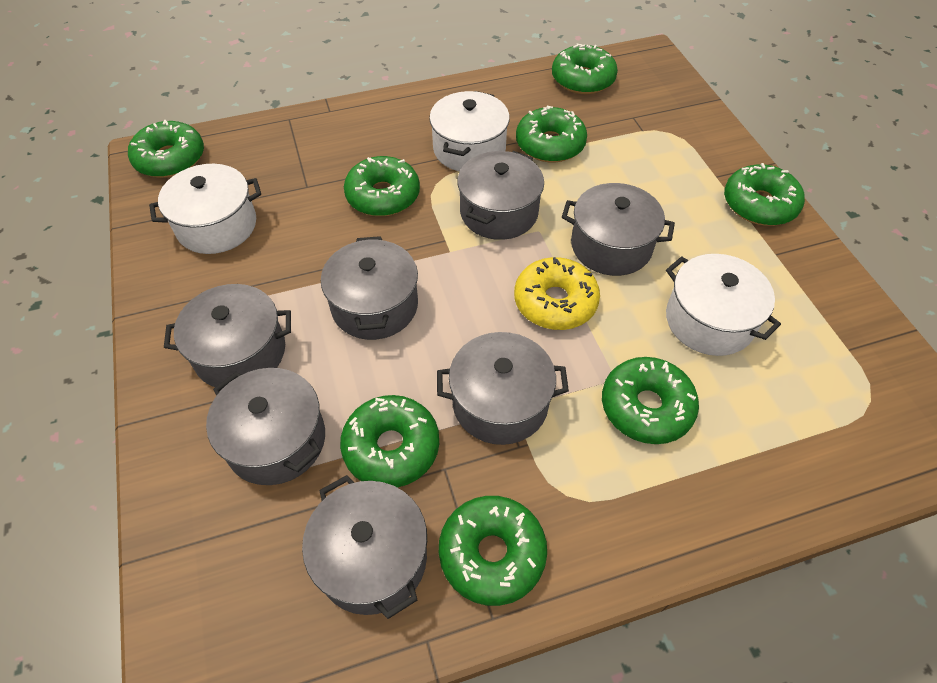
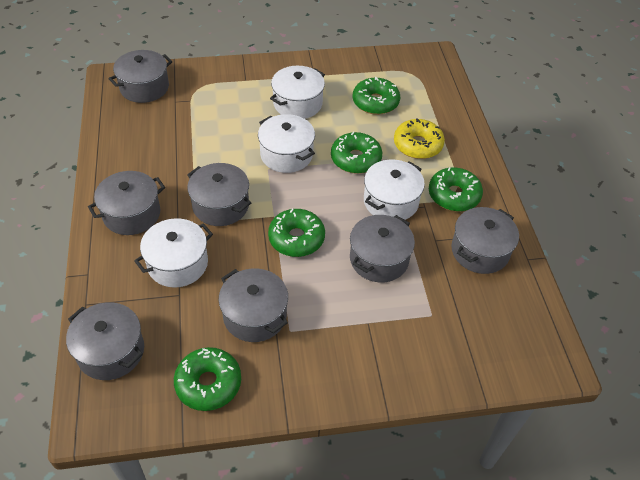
green donut: [128,120,204,178] [340,395,439,488] [344,156,420,216] [439,496,547,606] [516,106,587,163] [552,44,618,94] [602,357,699,444] [724,163,805,226] = 8 -> [174,347,241,411] [268,209,325,257] [331,132,382,174] [353,77,400,115] [429,167,483,211] = 5
white pot: [149,164,261,254] [429,91,510,171] [666,254,781,356] = 3 -> [134,218,213,288] [258,114,315,173] [270,66,325,119] [364,159,425,220] = 4

